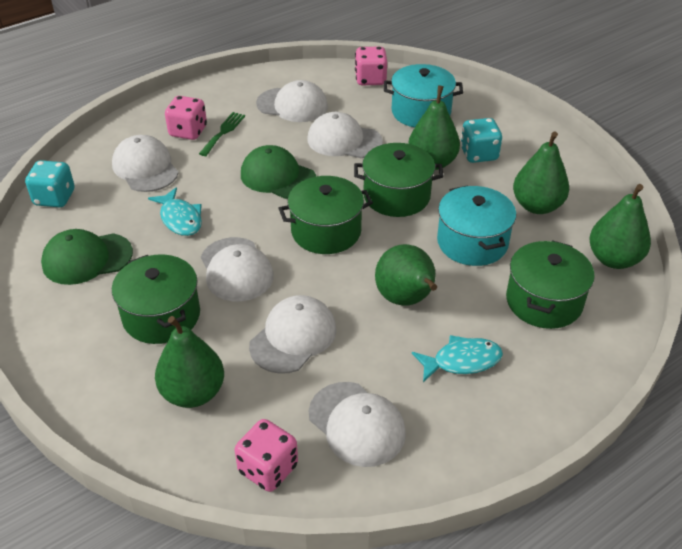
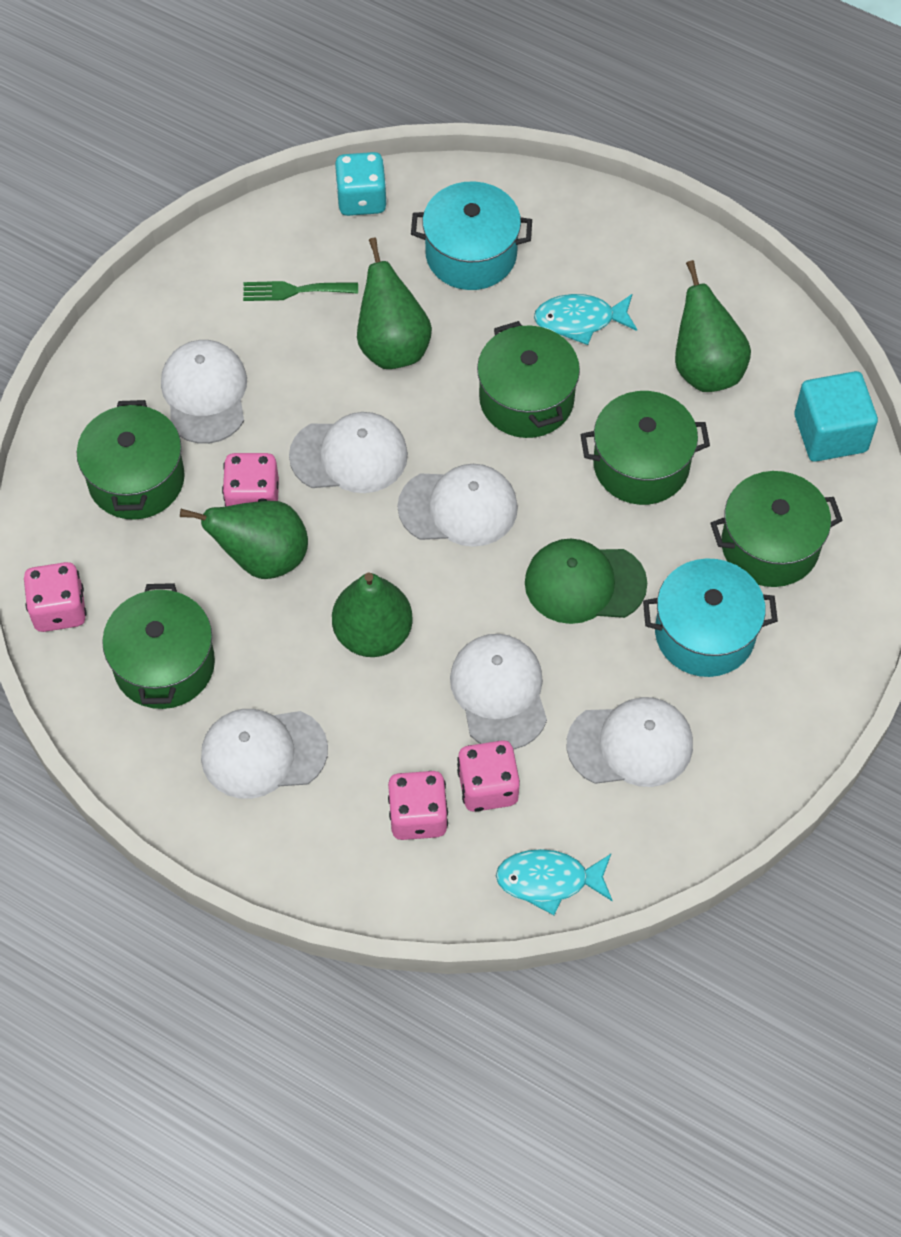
green cap: [41,229,133,285] [241,145,316,199] = 2 -> [525,539,647,624] = 1
green pear: [155,316,224,408] [375,244,437,306] [408,86,460,170] [513,131,569,214] [589,184,651,269] = 5 -> [180,501,308,579] [332,572,413,657] [357,238,432,369] [675,260,751,392] = 4
green pot: [112,254,200,344] [278,176,373,254] [354,143,444,217] [506,240,595,329] = 4 -> [77,400,185,520] [102,583,215,709] [477,321,580,438] [580,391,710,505] [711,471,843,587] = 5
pink dice: [165,96,207,140] [235,419,298,492] [355,46,387,85] = 3 -> [24,562,87,632] [222,453,279,507] [388,771,448,840] [457,740,520,812] = 4
turquoise cube: none = 0 -> [794,371,878,462] = 1
turquoise dice: [25,160,74,207] [460,118,502,163] = 2 -> [335,152,387,216] = 1

